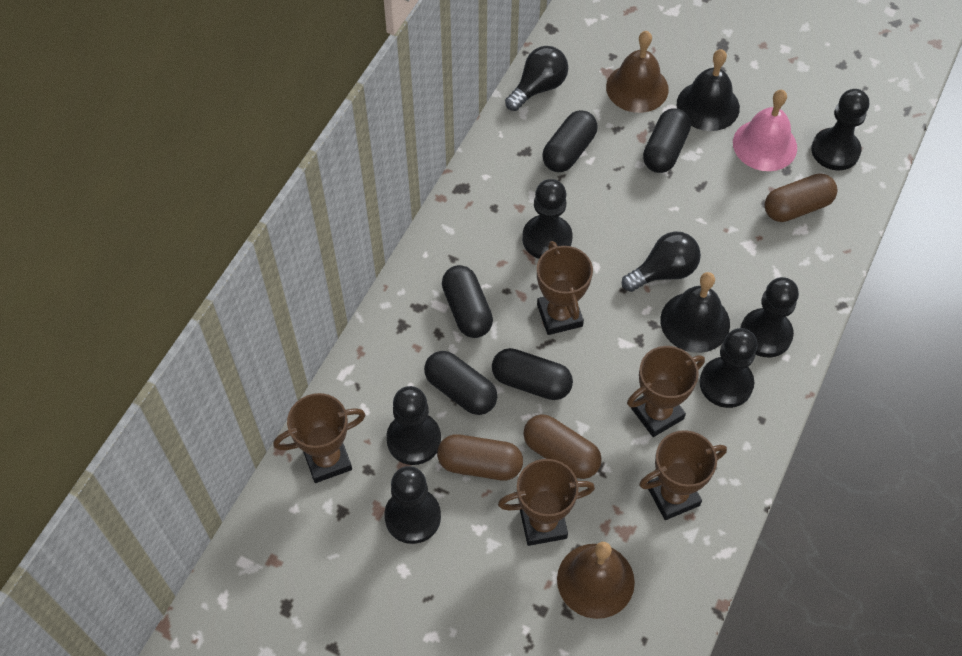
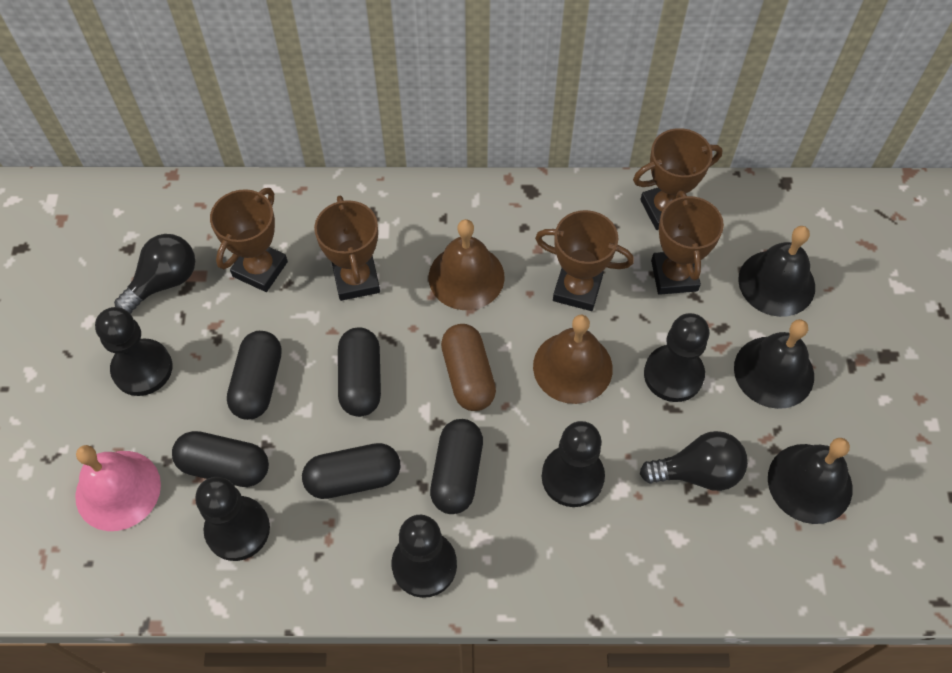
black bell: [660,272,730,353] [677,49,740,131] = 2 -> [734,319,814,409] [738,226,815,317] [768,438,853,524] = 3
black pawn: [384,466,441,544] [386,386,441,465] [522,179,573,259] [700,328,758,408] [740,277,799,358] [811,89,869,170] = 6 -> [95,307,172,396] [195,477,270,561] [391,515,457,598] [542,421,605,507] [644,313,709,402] = 5
brown capsule: [437,434,523,480] [523,414,602,479] [765,173,837,222] = 3 -> [441,324,496,411] = 1

